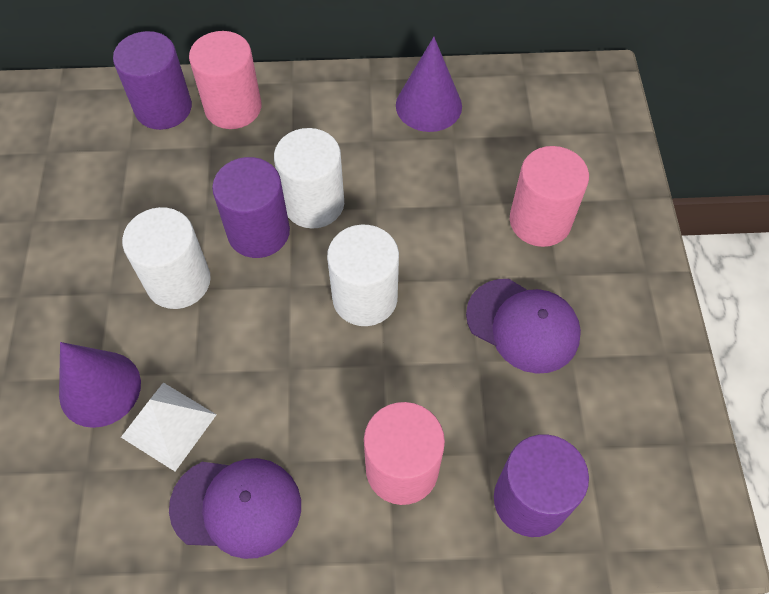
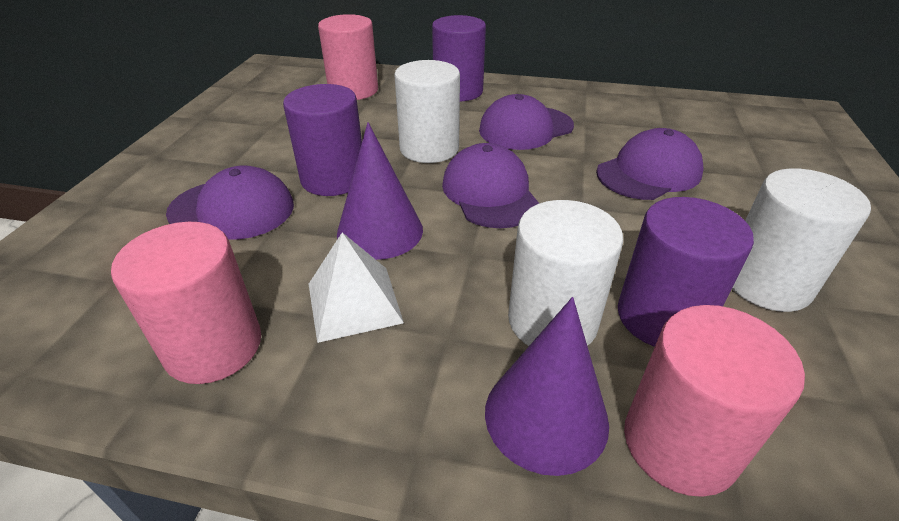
purple cap: [169,458,301,559] [466,279,581,374] = 2 -> [166,166,294,239] [442,143,539,228] [479,94,574,150] [596,128,704,200] = 4

